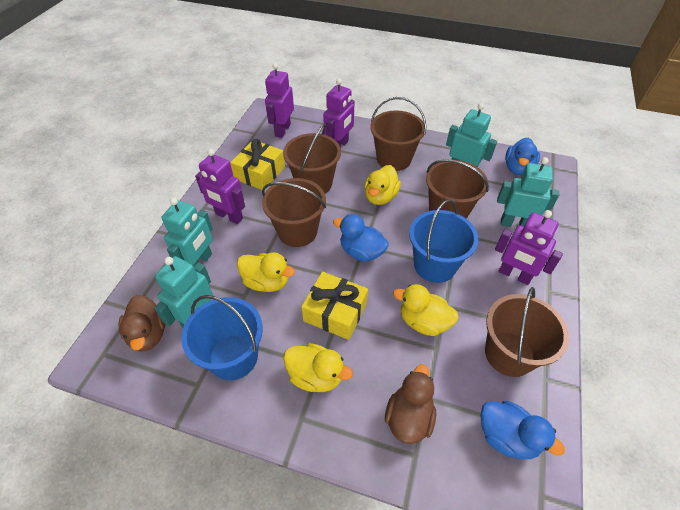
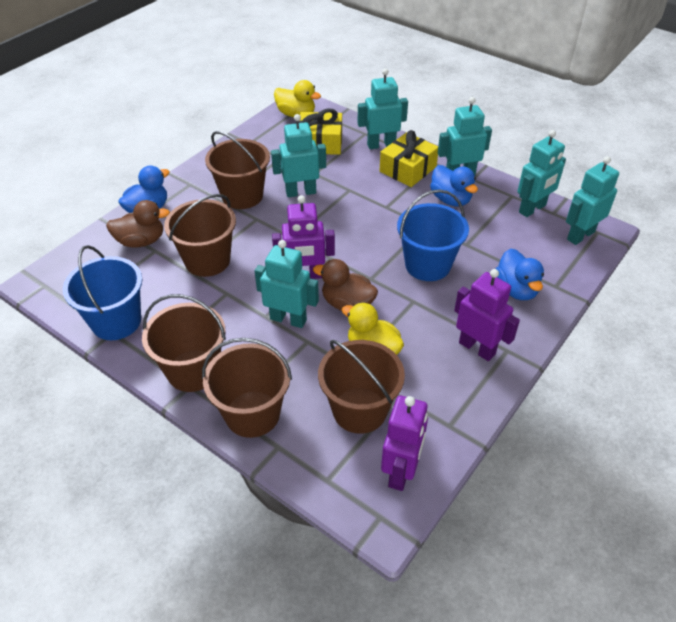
purple robot: [195,149,245,224] [265,63,294,138] [323,79,355,148] [495,210,563,285] = 4 -> [272,195,335,279] [381,396,428,491] [454,269,520,361] = 3
turquoise robot: [154,256,213,328] [161,198,213,266] [446,103,497,167] [497,157,559,227] = 4 -> [255,240,319,328] [271,114,326,197] [357,68,408,149] [438,97,492,175] [518,130,566,217] [566,156,619,245] = 6
yellow duck: [237,252,295,292] [283,343,353,392] [365,165,401,205] [393,284,459,336] = 4 -> [274,80,321,117] [342,302,404,355] = 2

